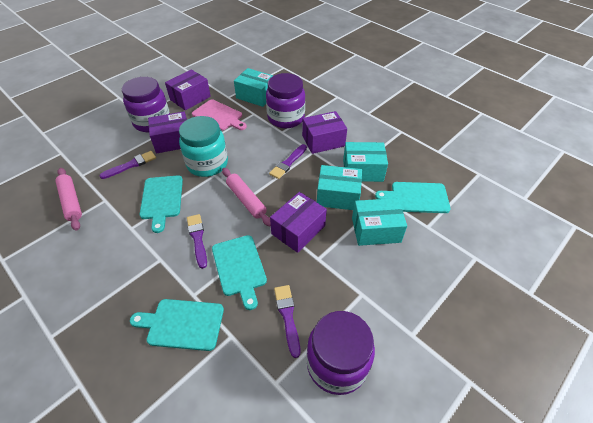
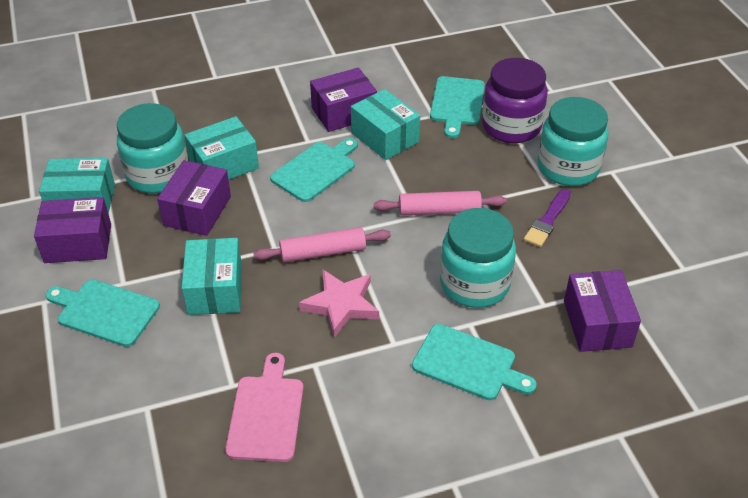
pink star: none = 0 -> [299,270,379,338] = 1
purple brush: [99,151,156,179] [187,214,207,269] [269,144,307,179] [274,285,300,358] = 4 -> [524,189,571,247] = 1
purple jar: [122,77,170,132] [266,73,305,128] [306,311,375,395] = 3 -> [482,58,548,143] = 1
turquoise jar: [179,116,228,177] = 1 -> [117,103,188,193] [440,208,516,308] [538,97,608,186] = 3

